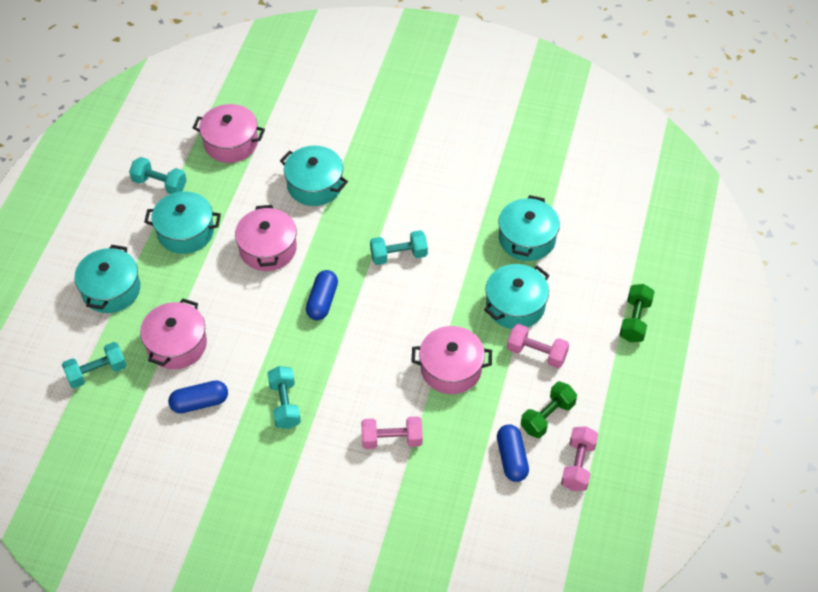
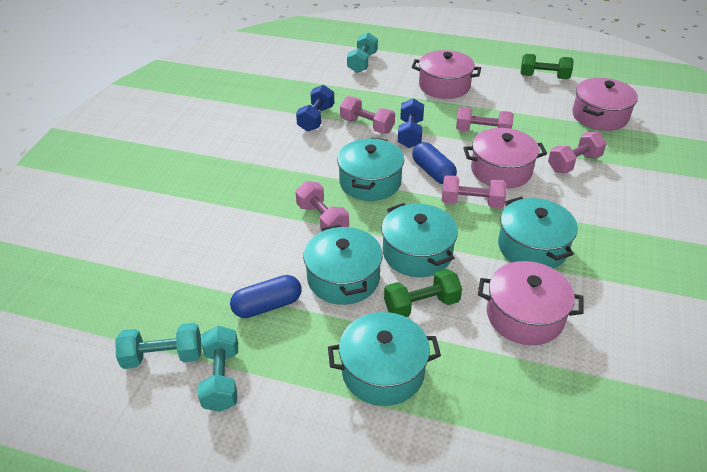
blue capsule: [168,380,228,413] [306,270,338,320] [497,424,529,482] = 3 -> [230,275,302,318] [412,142,457,184] = 2
blue dumbbell: none = 0 -> [296,85,334,131] [398,98,424,148] = 2
pink dumbbell: [361,416,423,449] [507,324,569,368] [561,426,598,491] = 3 -> [296,181,349,229] [340,96,395,134] [442,175,507,209] [456,107,514,131] [548,132,607,173] = 5
turquoise dumbbell: [62,342,127,389] [129,157,187,194] [267,366,301,429] [370,230,428,265] = 4 -> [116,323,202,369] [198,326,238,412] [347,32,378,73] = 3

